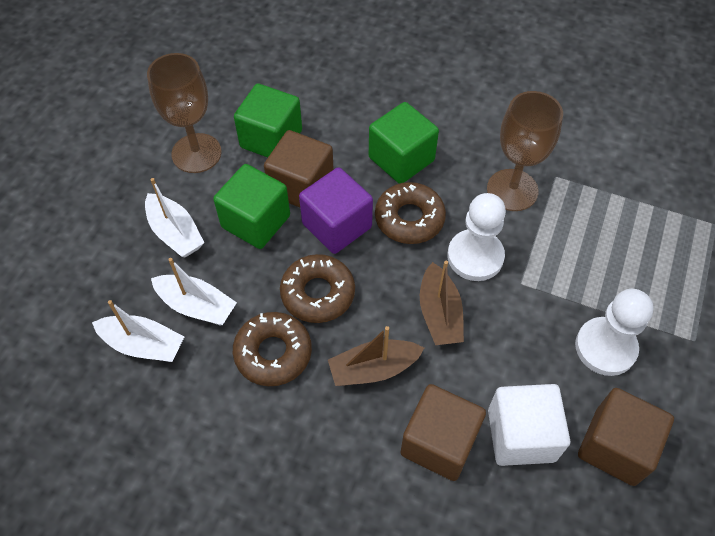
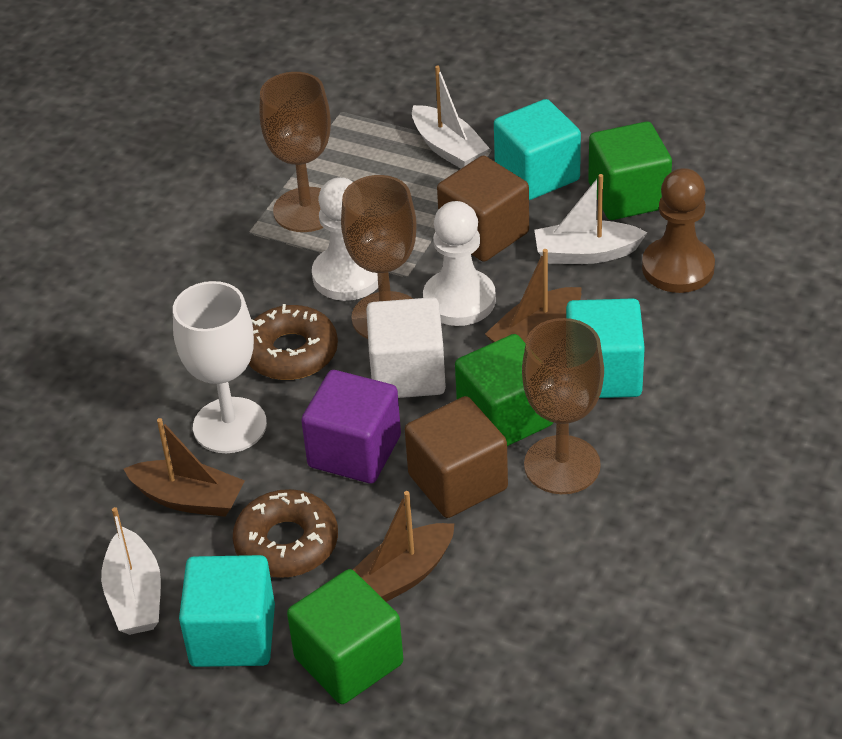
brown boat: [328,326,424,386] [420,261,464,345] = 2 -> [124,418,245,517] [353,491,454,602] [485,249,582,343] = 3
brown cube: [264,130,334,207] [400,384,486,481] [578,388,674,486] = 3 -> [405,396,508,518] [437,156,529,262] = 2
brown donut: [233,312,312,386] [280,254,355,323] [375,182,446,244] = 3 -> [233,489,338,578] [248,304,338,380] = 2
brown goblet: [147,53,222,173] [487,91,563,211] = 2 -> [260,72,331,232] [341,175,417,339] [522,318,604,494] = 3
brown pawn: none = 0 -> [642,168,715,293] = 1
turquoise cube: none = 0 -> [179,555,275,667] [494,99,581,200] [566,298,645,398] = 3
white goblet: none = 0 -> [173,281,267,453] = 1

